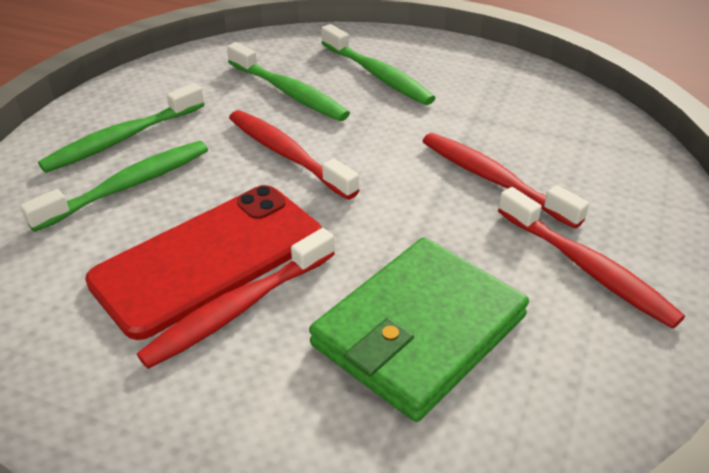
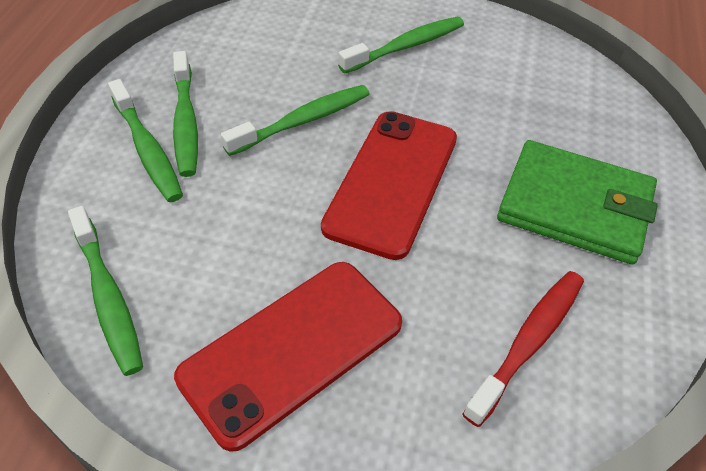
green toothbrush: [20,141,208,232] [38,83,205,173] [227,42,350,121] [321,24,435,105] = 4 -> [68,206,143,376] [108,79,183,202] [173,51,198,177] [221,85,369,156] [338,17,464,73] = 5
red phone: [85,185,321,340] = 1 -> [174,262,402,452] [321,111,457,260] = 2
red toothbrush: [137,228,335,369] [229,110,359,200] [423,133,589,228] [498,187,685,329] = 4 -> [462,271,584,427] = 1

